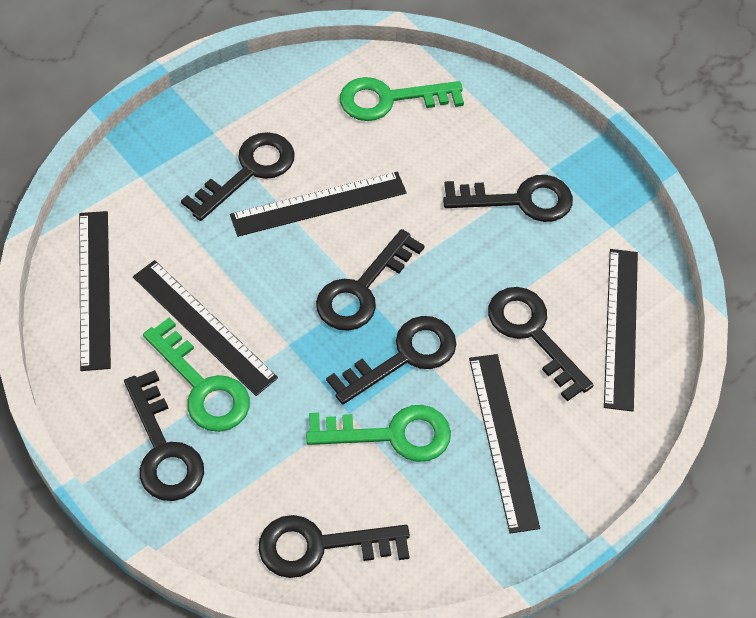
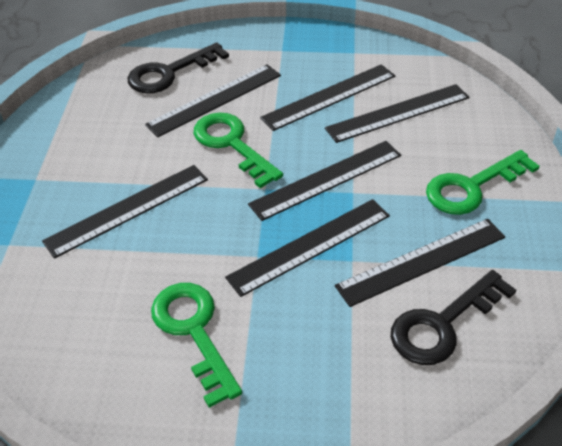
black key: [124,370,204,501] [181,132,295,221] [259,515,410,578] [316,229,425,331] [326,316,456,404] [443,175,573,222] [488,287,594,401] = 7 -> [128,42,229,93] [391,270,516,365] = 2
black ruler: [79,211,111,371] [133,260,278,396] [230,172,407,237] [469,354,540,534] [604,249,638,412] = 5 -> [42,165,208,259] [145,64,281,137] [225,199,390,297] [248,141,401,221] [260,64,395,131] [325,84,470,143] [335,219,505,307] = 7

